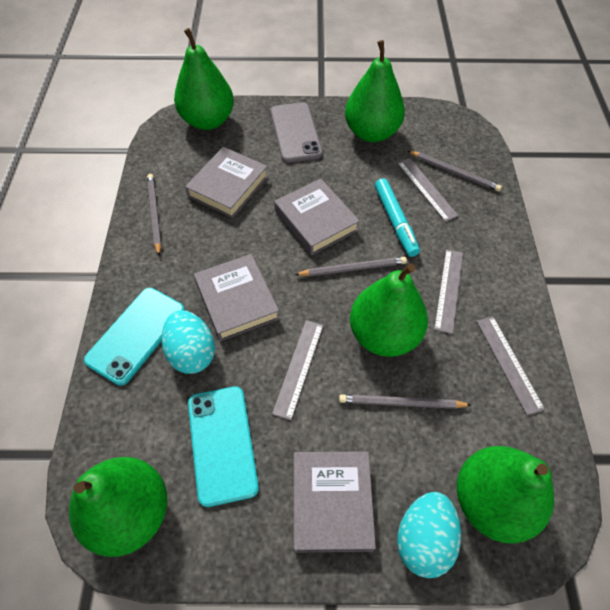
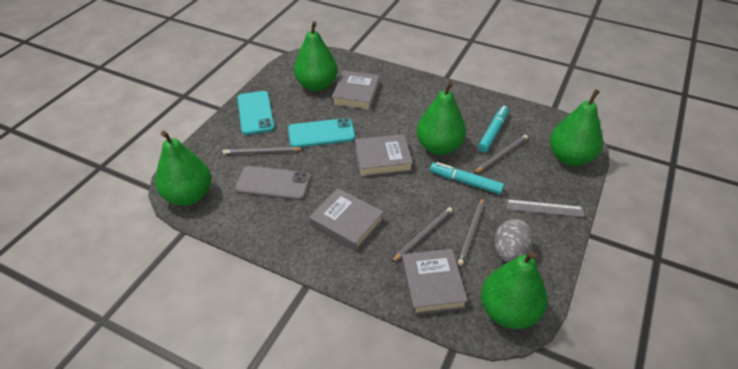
grey egg: none = 0 -> [494,219,534,262] = 1
grey ruler: [272,320,323,420] [397,158,459,222] [434,249,463,334] [477,316,545,415] = 4 -> [506,199,584,217] = 1
turquoise egg: [161,310,215,374] [397,492,461,578] = 2 -> none = 0
turquoise marker: [375,178,420,257] = 1 -> [430,162,504,194] [478,106,509,152] = 2

